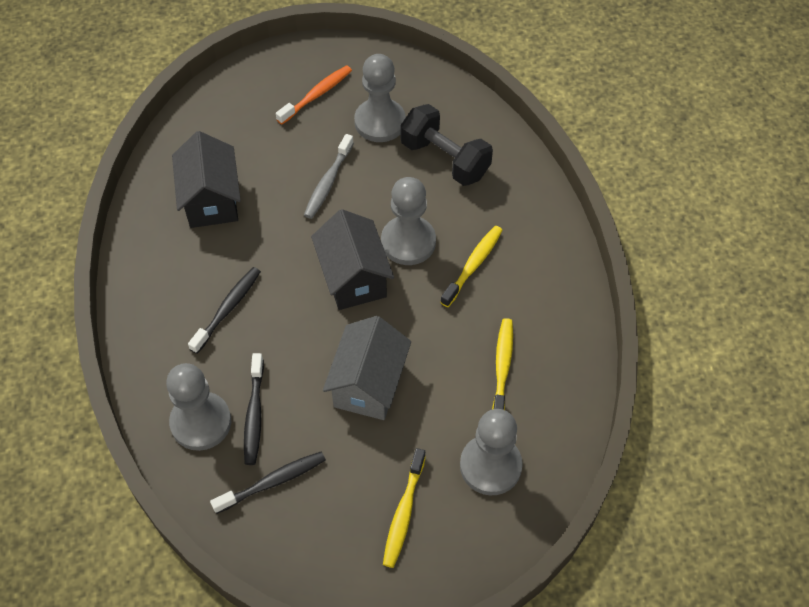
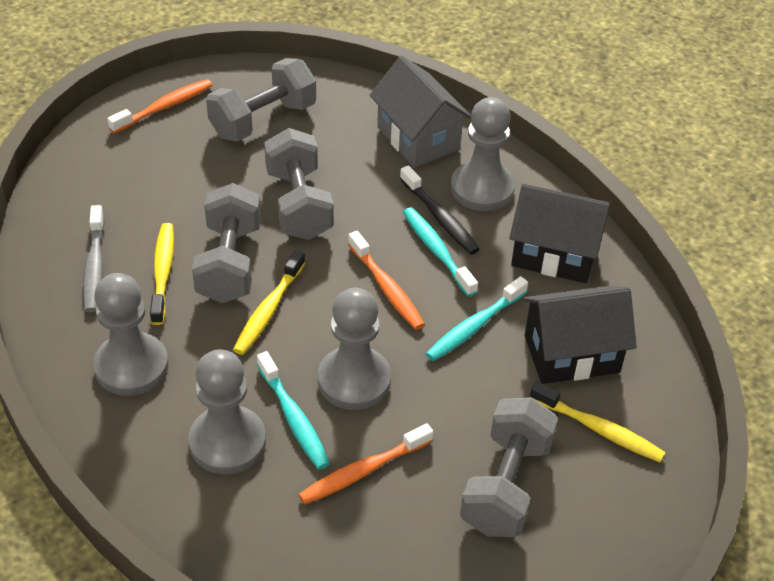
black dumbbell: [401,104,493,186] = 1 -> none = 0
black toothbrush: [188,267,261,354] [210,451,326,514] [244,353,264,465] = 3 -> [400,165,479,255] = 1
grey dumbbell: none = 0 -> [192,183,261,303] [206,58,316,142] [264,128,334,240] [460,397,558,537] = 4
orange toothbrush: [276,65,352,124] = 1 -> [107,79,212,133] [298,423,433,505] [348,231,425,330] = 3
turquoise toothbrush: none = 0 -> [257,351,330,470] [403,207,478,297] [425,276,528,361] = 3

